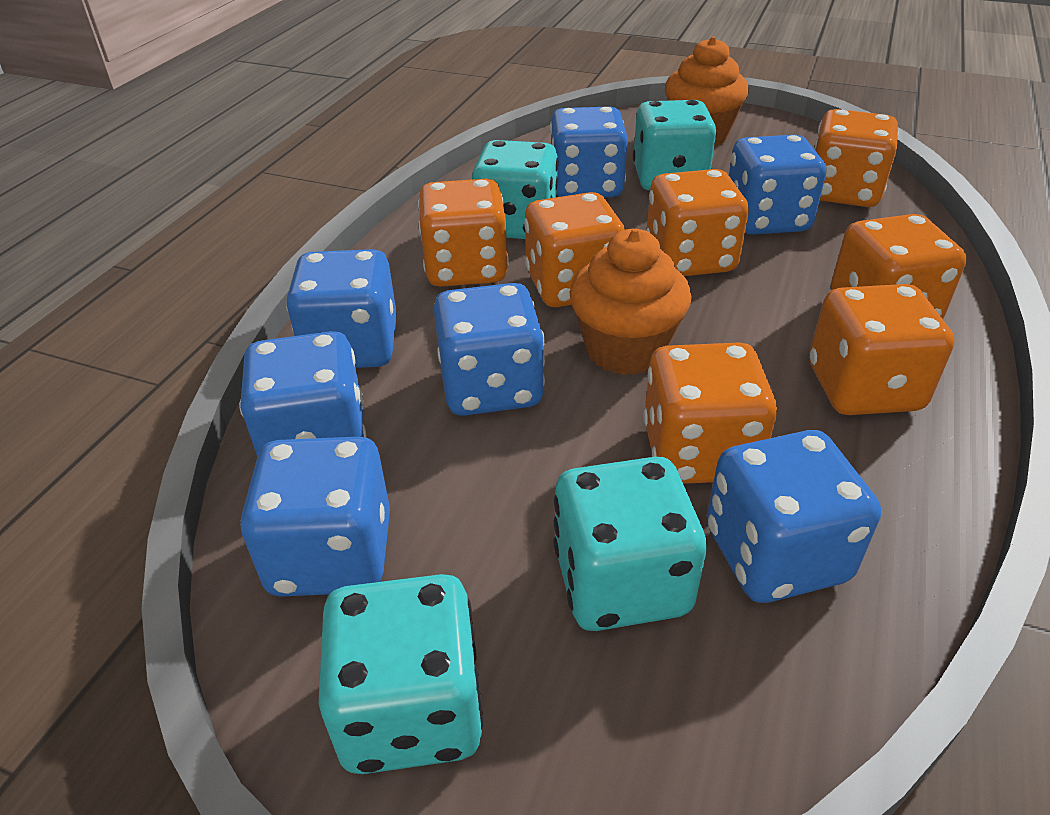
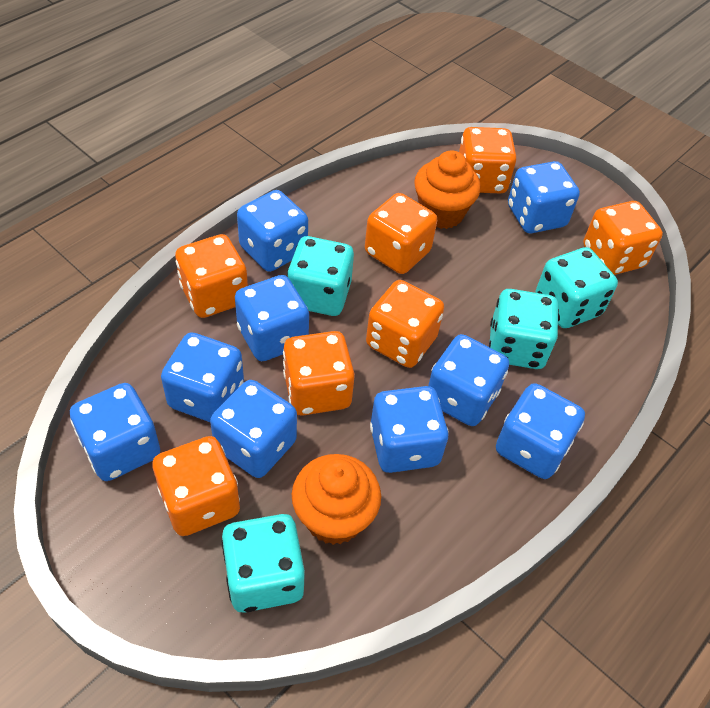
blue dice: [239,331,367,457] [240,437,390,597] [286,249,397,368] [434,283,545,416] [550,107,628,197] [707,430,881,603] [729,135,826,235] = 7 -> [70,383,160,481] [161,332,244,422] [210,380,297,478] [235,275,309,361] [237,190,308,272] [370,386,449,473] [428,334,509,426] [496,383,585,479] [508,161,580,233] = 9

